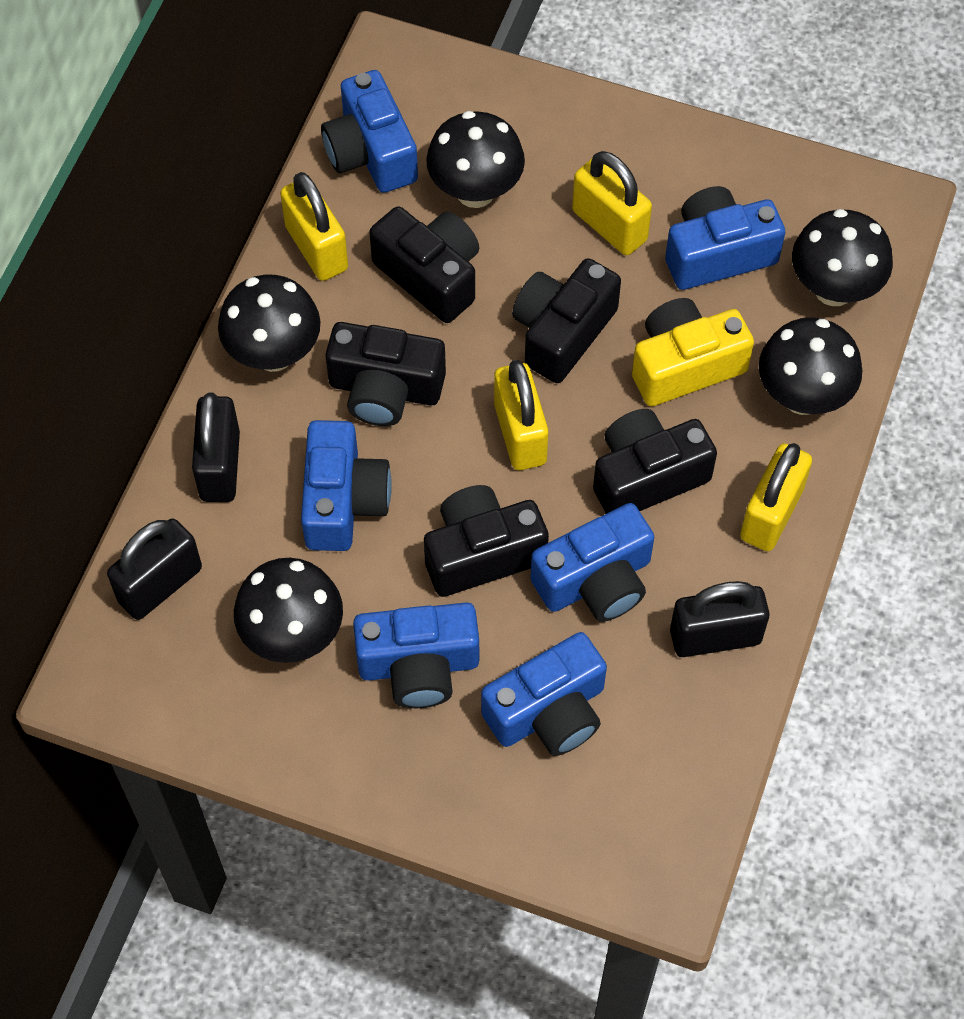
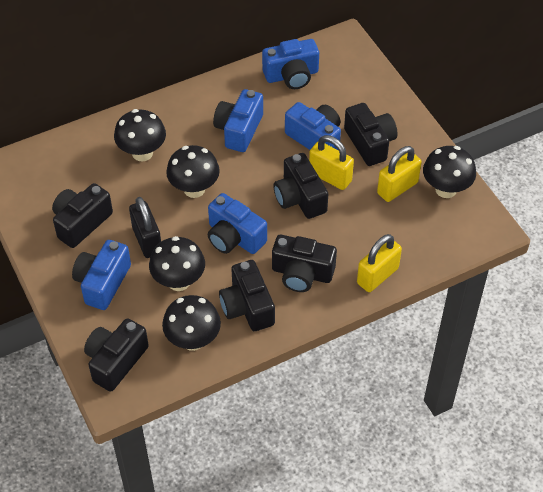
black camera: [325,322,446,426] [369,206,479,323] [424,485,549,597] [512,258,621,383] [593,409,717,514] = 5 -> [52,183,113,248] [84,318,149,392] [219,260,275,331] [272,235,337,292] [273,153,328,219] [344,103,398,166] = 6
black padlock: [107,519,202,620] [192,392,240,502] [670,581,769,657] = 3 -> [129,197,161,258] = 1
blue camera: [301,420,392,551] [321,70,418,193] [353,603,479,708] [481,632,607,756] [530,503,654,622] [665,186,785,290] = 6 -> [72,240,131,310] [208,193,267,254] [213,89,263,152] [262,39,319,89] [285,102,341,150] = 5
yellow camera: [632,298,754,406] = 1 -> none = 0
yellow padlock: [280,172,348,281] [494,360,548,470] [572,151,652,255] [740,443,812,551] = 4 -> [309,135,354,190] [357,234,402,292] [377,146,422,202] = 3

